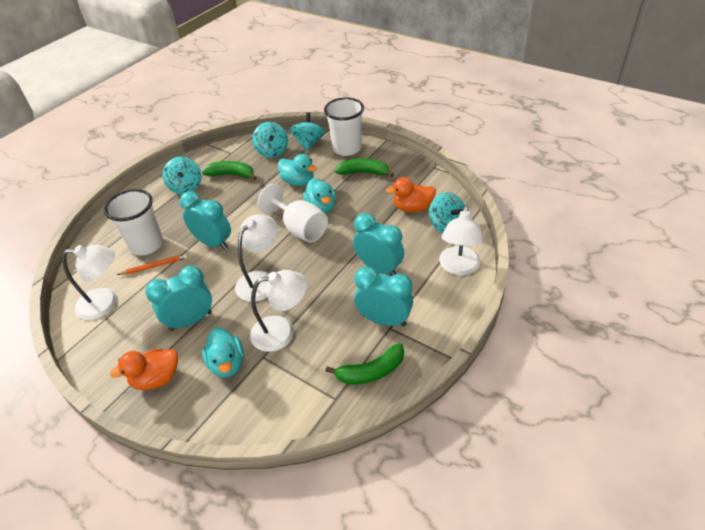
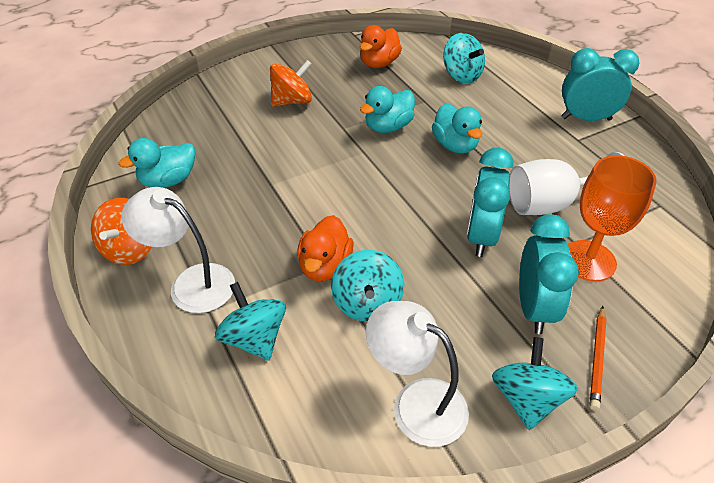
green banana: [202,161,257,180] [325,343,404,384] [335,159,394,177] = 3 -> none = 0
orange goblet: none = 0 -> [568,155,656,281] = 1
orange spinning top: none = 0 -> [91,198,151,265] [270,60,312,107] = 2
turquoise clock: [145,266,212,331] [180,191,231,250] [353,213,404,276] [354,266,413,326] = 4 -> [467,148,514,257] [519,214,579,334] [561,48,639,121] = 3
white cup: [104,189,163,255] [324,97,364,156] = 2 -> none = 0
white lamp: [62,245,117,320] [235,215,279,302] [250,270,307,352] [439,205,484,275] = 4 -> [121,187,235,313] [366,301,469,447] = 2

